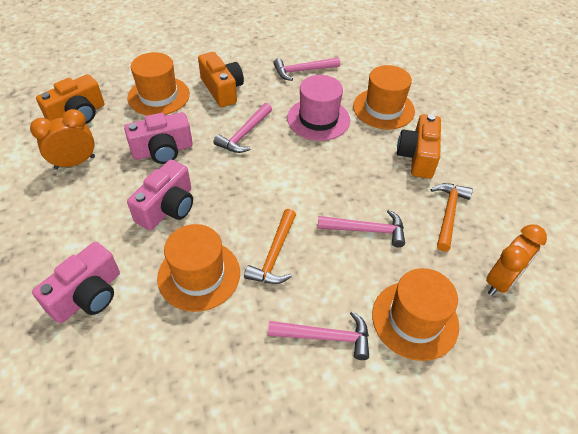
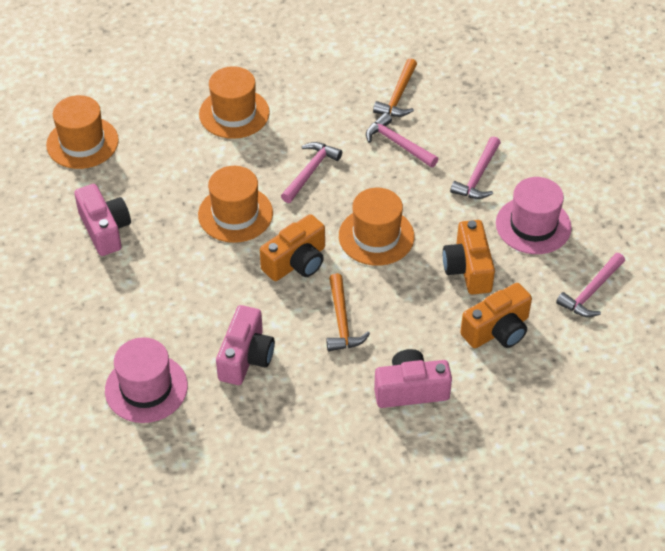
orange clock: [30,109,95,169] [486,225,547,296] = 2 -> none = 0
pink hat: [287,75,350,141] = 1 -> [105,337,188,423] [496,177,572,254] = 2

